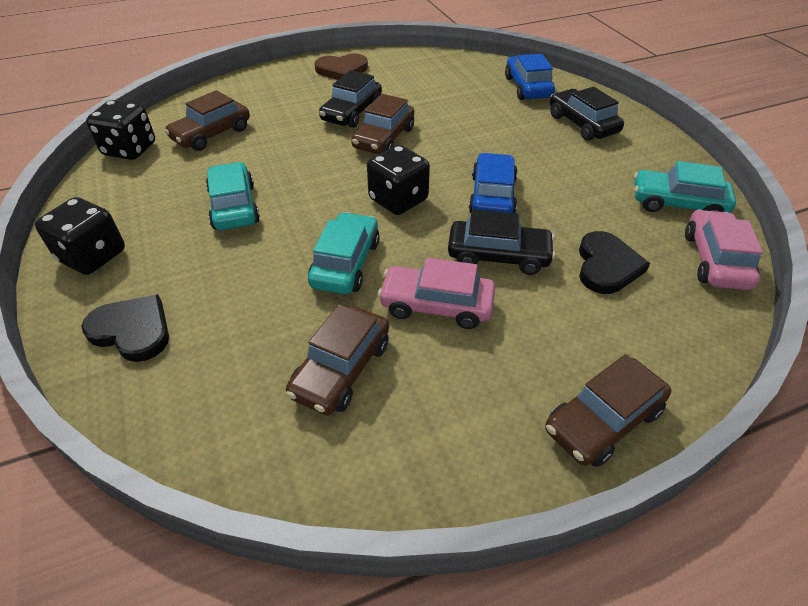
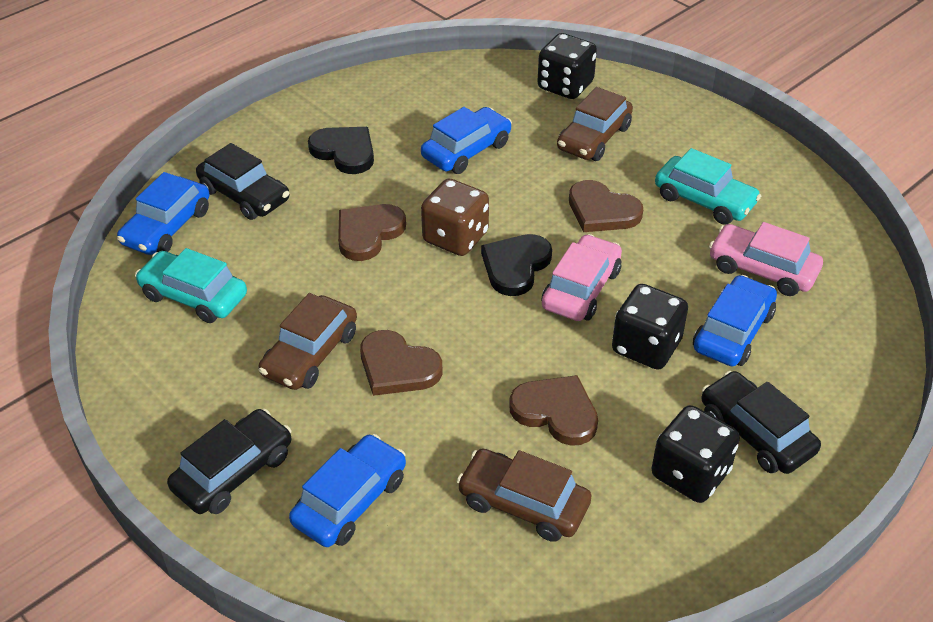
blue car: [469,153,518,213] [505,54,555,100] = 2 -> [117,172,209,255] [289,434,406,547] [421,107,512,174] [693,275,777,366] = 4
brown car: [164,90,250,151] [286,304,389,415] [351,94,414,154] [545,354,671,467] = 4 -> [259,293,357,390] [457,448,591,542] [557,87,633,161] = 3
brown dice: none = 0 -> [421,179,489,256] = 1
brown heart: [315,54,368,80] = 1 -> [338,204,406,261] [360,330,442,396] [509,375,598,446] [569,180,643,232] = 4
turquoise car: [206,162,260,230] [308,212,380,294] [634,161,736,213] = 3 -> [135,248,247,323] [655,148,761,225] = 2

